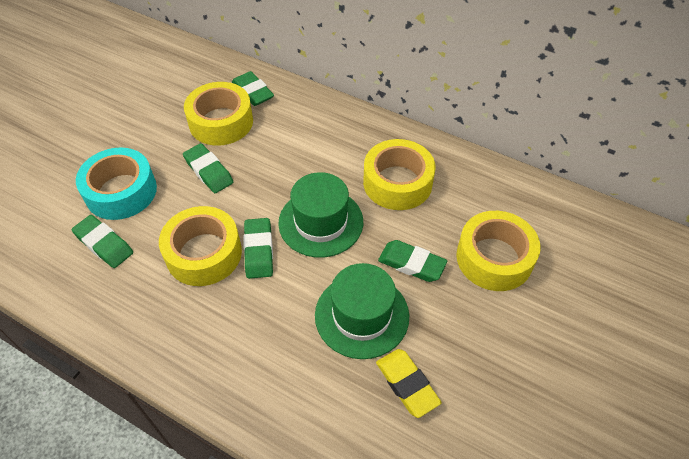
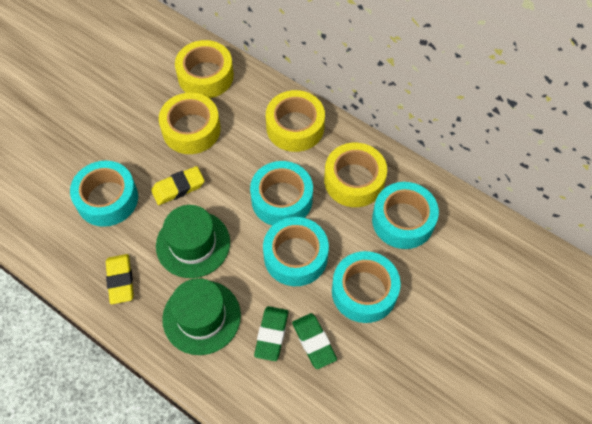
green eraser: [72,215,133,268] [183,143,233,193] [232,71,274,106] [243,218,273,279] [378,240,447,282] = 5 -> [254,306,289,361] [292,313,337,369] = 2
turquoise tape: [76,147,157,220] = 1 -> [70,161,138,227] [250,161,313,226] [263,217,329,286] [332,251,401,323] [372,182,439,249] = 5
yellow eraser: [376,349,442,418] = 1 -> [106,254,134,304] [151,166,204,205] = 2

